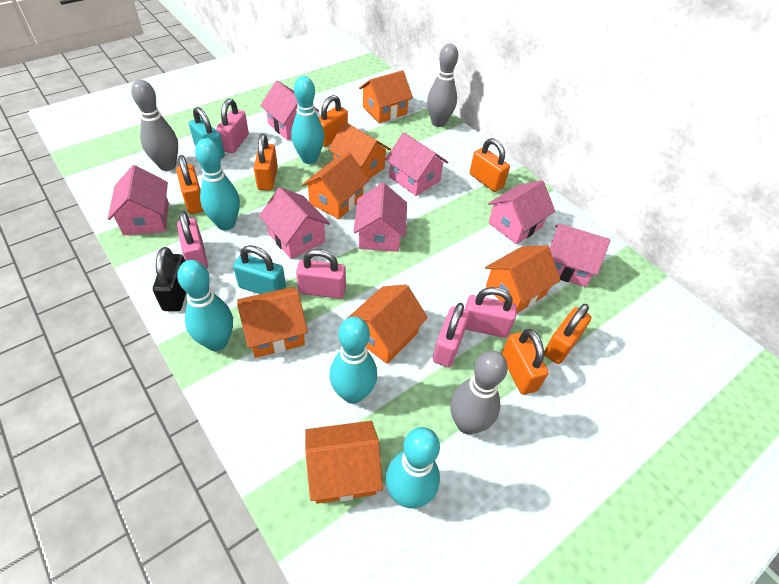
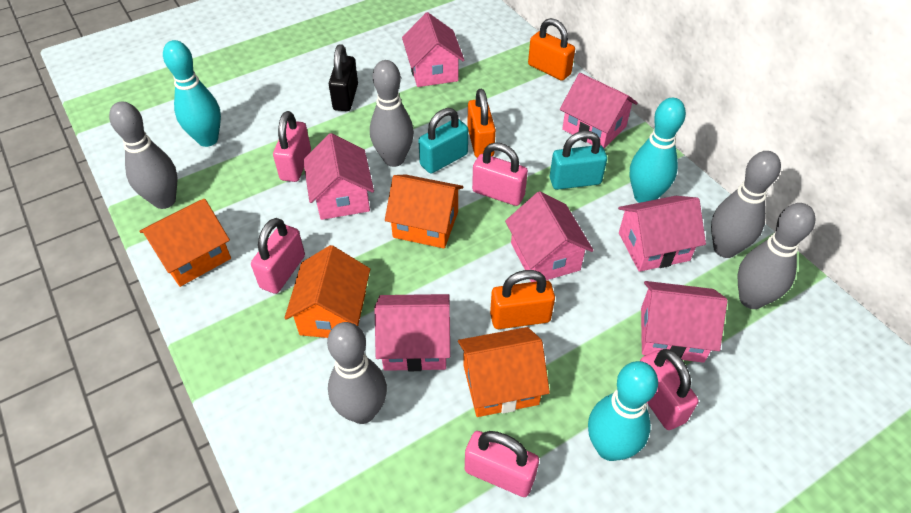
grey bowling pin: [131,80,178,171] [427,44,458,127] [450,350,508,434] = 3 -> [109,102,178,209] [327,322,387,424] [370,60,414,167] [711,151,781,258] [737,203,816,309] = 5
orange house: [237,287,308,358] [302,153,369,219] [305,421,383,504] [328,122,391,179] [346,284,428,364] [359,70,413,123] [485,245,561,314] = 7 -> [140,199,231,287] [285,245,370,338] [385,174,463,248] [458,327,550,417] = 4
orange padlock: [176,155,204,214] [254,134,278,191] [318,95,348,147] [470,138,510,192] [501,329,549,395] [544,304,591,364] = 6 -> [467,89,496,158] [490,270,555,329] [528,18,575,81] = 3
turquoise bowling pin: [177,260,233,351] [195,138,240,231] [291,76,324,164] [330,316,377,404] [386,427,440,509] = 5 -> [163,40,221,147] [588,361,658,461] [630,98,686,203] = 3

